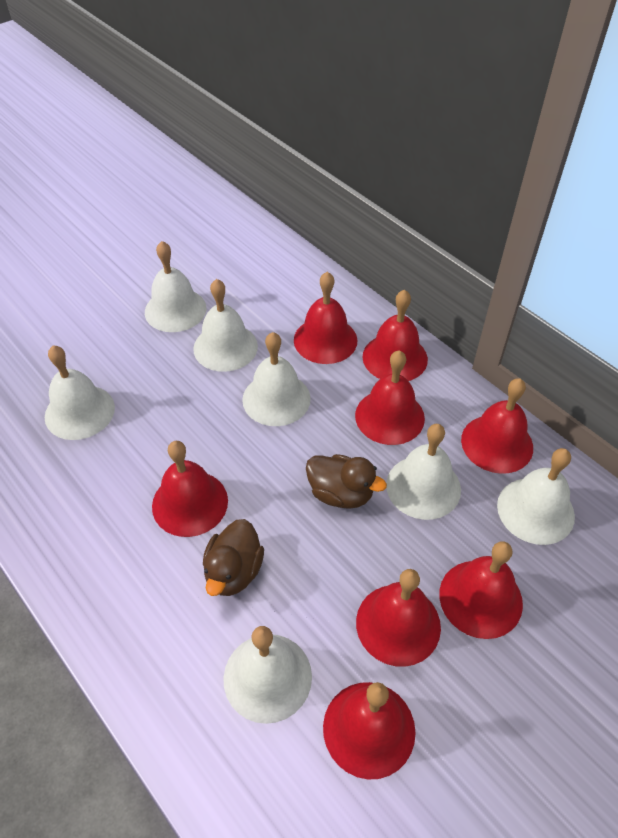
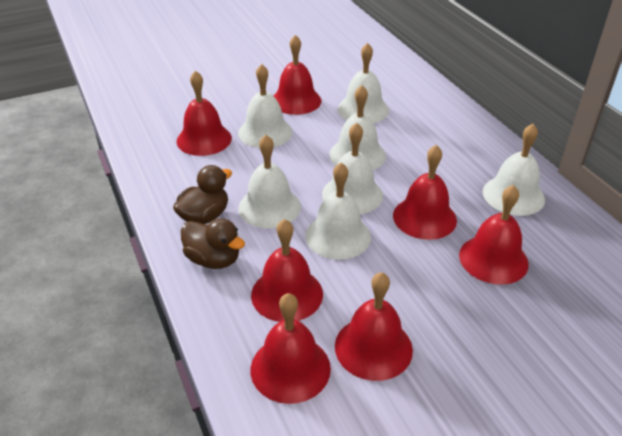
red bell: [152,441,228,537] [294,272,357,364] [323,682,416,780] [355,350,425,445] [356,569,441,667] [362,290,428,381] [439,541,523,639] [461,378,533,474] = 8 -> [176,71,232,156] [251,219,323,322] [251,293,331,404] [274,35,322,115] [335,272,413,381] [393,145,457,240] [459,185,529,285] = 7

